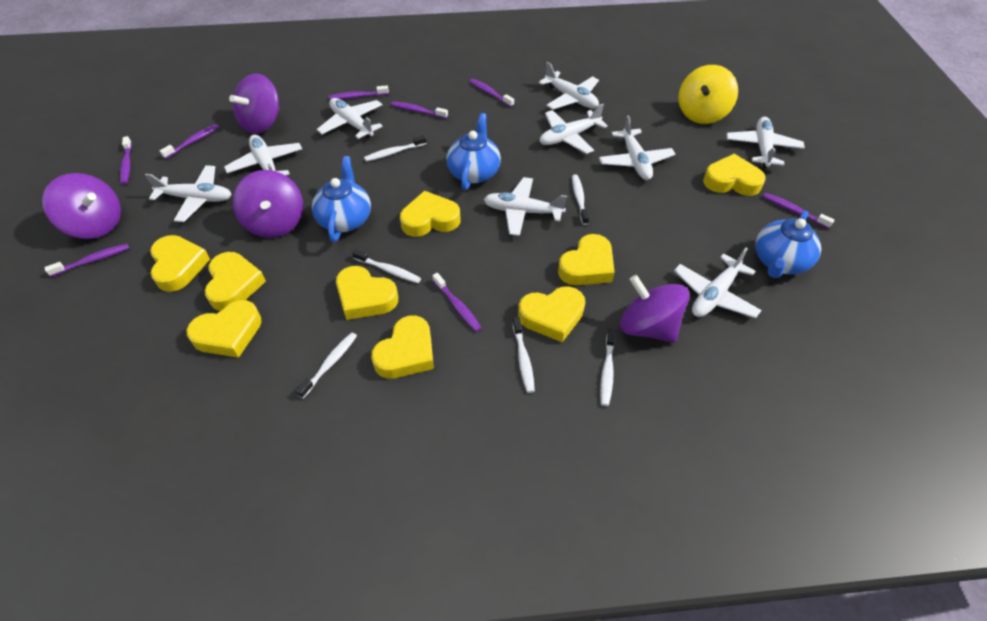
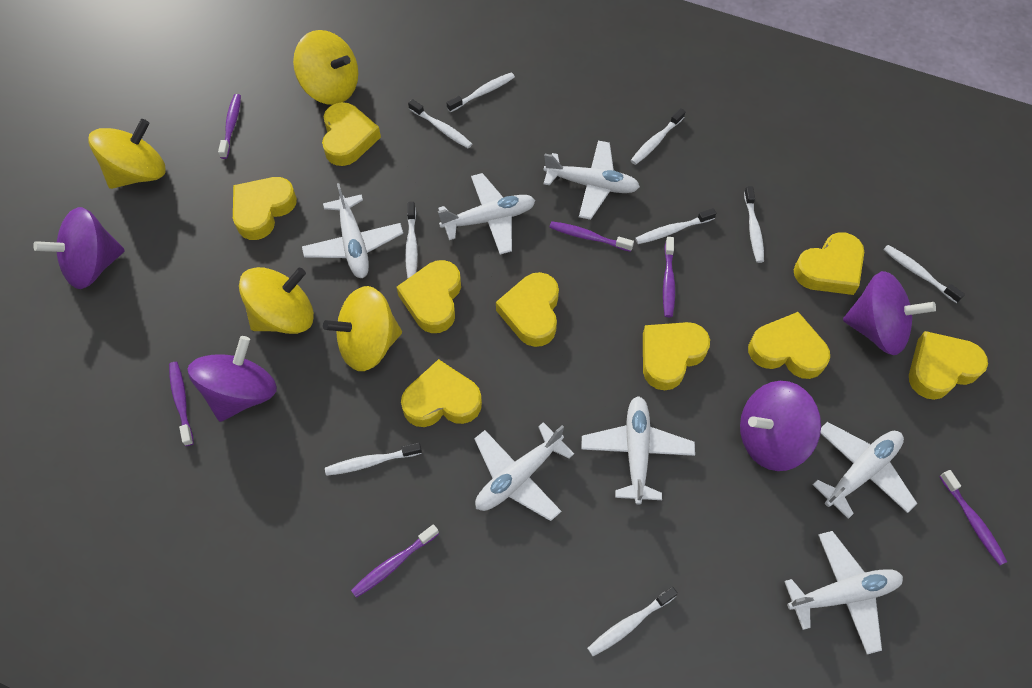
blue teapot: [312,156,371,242] [447,113,501,190] [756,211,821,278] = 3 -> none = 0
purple toothbrush: [45,244,129,277] [120,136,132,185] [160,124,219,159] [329,85,389,100] [391,101,448,119] [432,273,481,332] [470,79,514,107] [762,193,834,229] = 8 -> [169,362,194,446] [218,94,241,159] [351,524,439,598] [549,221,634,252] [663,237,675,317] [939,470,1007,565] = 6
white plane: [145,165,232,222] [224,135,302,176] [317,98,383,139] [484,177,567,236] [539,62,599,110] [540,104,608,154] [599,115,675,180] [674,247,762,318] [727,117,805,168] = 9 -> [302,183,403,278] [438,173,535,255] [474,422,574,521] [543,141,640,220] [581,396,695,505] [784,531,903,655] [813,422,917,519] = 7
white toothbrush: [295,332,357,398] [352,249,421,283] [364,135,427,161] [513,317,535,393] [572,174,589,225] [600,328,616,406] = 6 -> [325,443,422,476] [405,202,418,278] [408,99,472,148] [447,72,515,112] [587,587,678,656] [630,108,686,165] [635,208,716,244] [744,186,764,263] [883,245,965,303] = 9
yellow spinning top: [678,65,738,124] = 1 -> [88,119,166,189] [239,267,314,334] [293,30,358,105] [323,286,402,371] = 4

